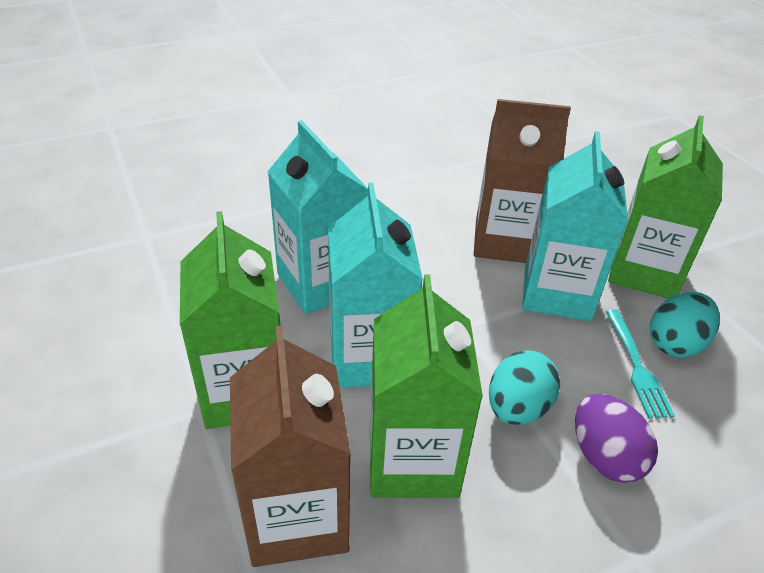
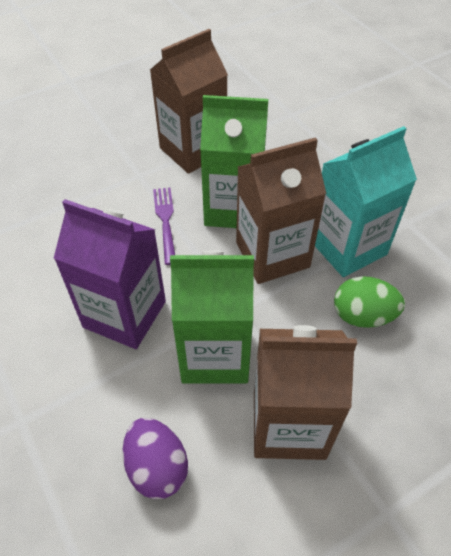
brown carton: [230,325,351,567] [474,99,571,263] = 2 -> [150,29,228,174] [236,137,326,284] [254,325,357,460] = 3
green carton: [180,211,280,429] [370,274,483,498] [608,115,723,298] = 3 -> [170,250,254,384] [200,95,268,228] = 2
green egg: none = 0 -> [334,276,405,328] = 1
purple carton: none = 0 -> [54,199,166,349] = 1
purple fork: none = 0 -> [153,187,175,265] = 1
turquoise carton: [268,120,368,314] [328,183,423,388] [522,131,628,321] = 3 -> [315,126,417,277] = 1
turquoise egg: [489,350,560,425] [650,292,720,358] = 2 -> none = 0
turquoise fork: [605,309,675,419] = 1 -> none = 0

